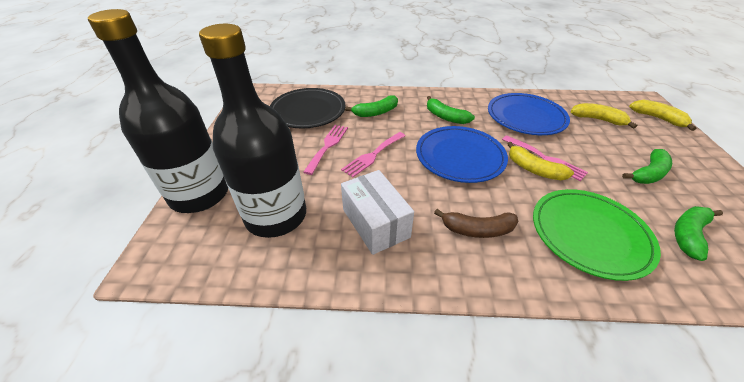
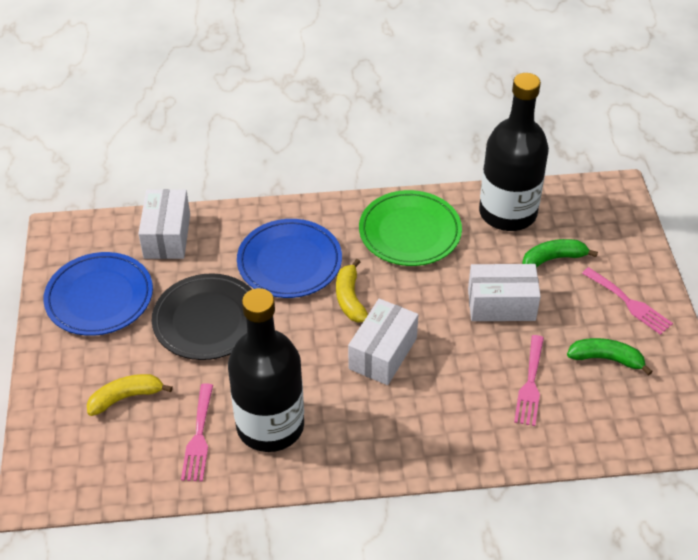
brown banana: [434,209,518,238] = 1 -> none = 0
green banana: [345,95,398,117] [427,96,475,124] [622,149,672,184] [674,206,723,261] = 4 -> [522,239,598,268] [567,338,653,375] = 2
white box: [341,170,414,255] = 1 -> [138,189,190,259] [348,299,418,385] [468,264,541,321] = 3
yellow banana: [507,142,574,180] [571,103,637,129] [629,100,697,131] = 3 -> [87,374,173,416] [336,259,368,323] = 2

